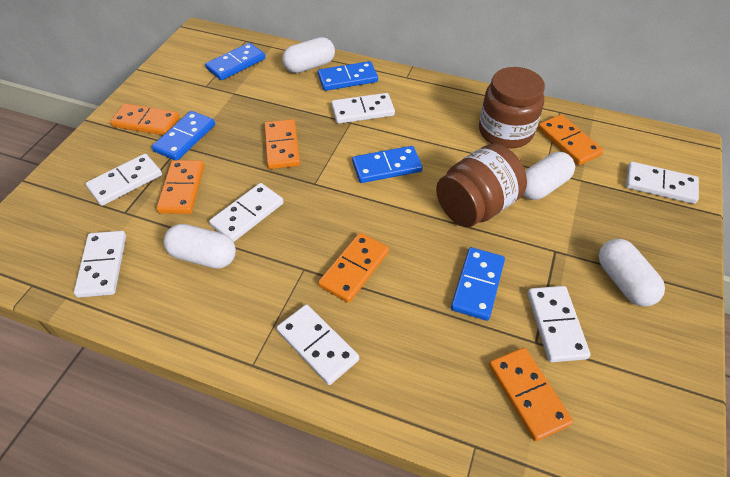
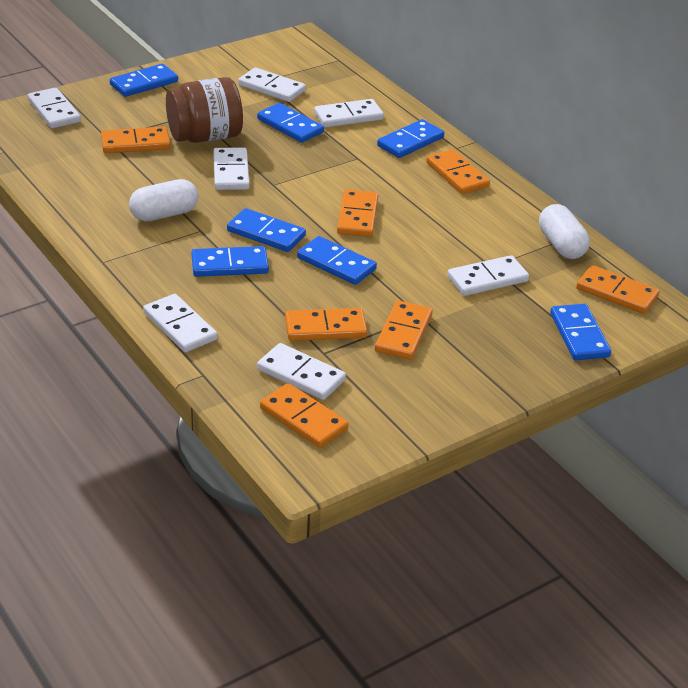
blue domino: [152,111,215,160] [205,43,265,80] [318,61,378,91] [352,146,423,183] [451,247,505,321] = 5 -> [110,64,178,97] [191,246,269,277] [227,208,306,252] [257,103,324,143] [297,236,377,285] [377,119,444,158] [550,304,611,360] = 7
brown jar: [436,144,527,227] [479,67,545,149] = 2 -> [166,77,243,143] = 1
orange domino: [110,103,179,135] [156,160,204,214] [264,119,300,169] [318,233,389,303] [489,348,573,441] [538,115,603,165] = 6 -> [101,126,171,153] [260,383,349,448] [285,308,367,341] [337,190,378,237] [375,301,433,360] [426,149,490,194] [576,265,659,314] = 7
white capsule: [164,224,236,269] [282,37,335,73] [523,152,575,200] [599,239,665,307] = 4 -> [129,179,198,221] [539,204,590,259] = 2

